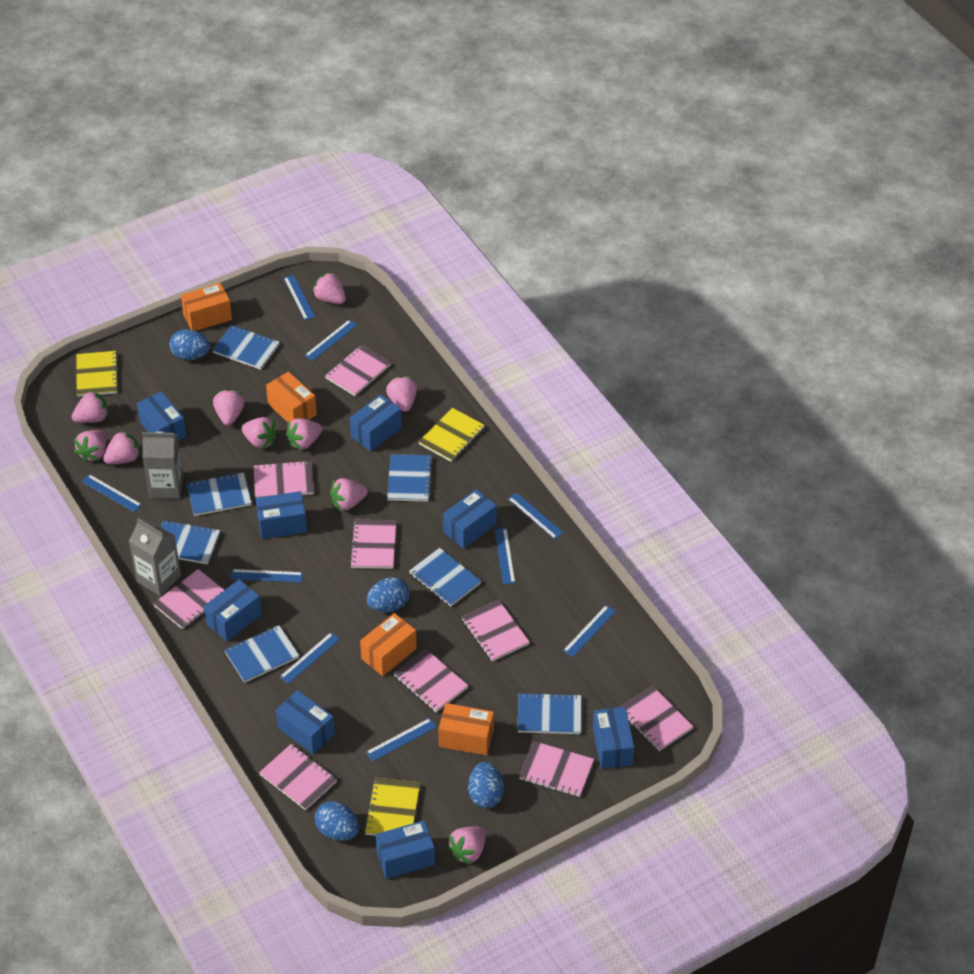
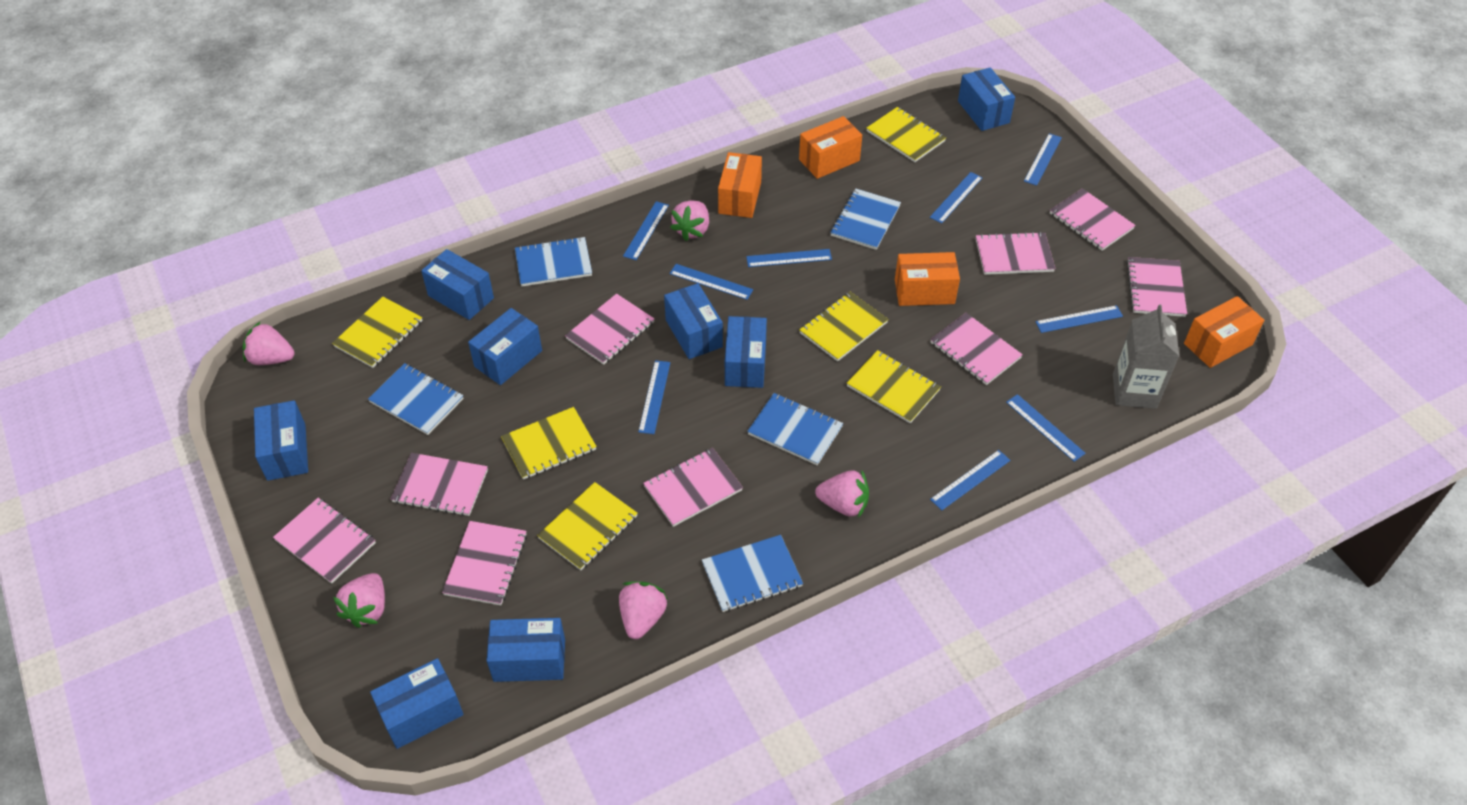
blue egg: [169,329,210,360] [315,801,359,841] [367,577,409,612] [468,762,504,808] = 4 -> none = 0
blue notebook: [161,520,220,564] [187,472,252,516] [212,325,280,370] [224,625,299,683] [387,454,433,501] [409,548,481,607] [517,692,581,734] = 7 -> [368,363,464,435] [515,237,592,287] [702,535,803,612] [747,393,843,465] [830,188,901,250] = 5
grey carton: [129,518,181,596] [142,431,184,499] = 2 -> [1113,304,1179,409] = 1
pink strawberry: [72,390,109,423] [74,430,106,463] [103,430,141,464] [213,389,244,426] [241,417,278,449] [286,418,322,450] [312,271,346,304] [330,478,368,511] [386,375,417,412] [446,827,486,865] = 10 -> [242,321,294,365] [333,573,385,628] [619,582,668,639] [670,200,709,241] [815,470,869,518] = 5
yellow notebook: [76,351,119,397] [364,778,420,836] [419,408,485,462] = 3 -> [332,297,423,368] [501,407,597,480] [537,482,638,570] [799,292,888,361] [847,350,941,423] [866,107,946,162] = 6

